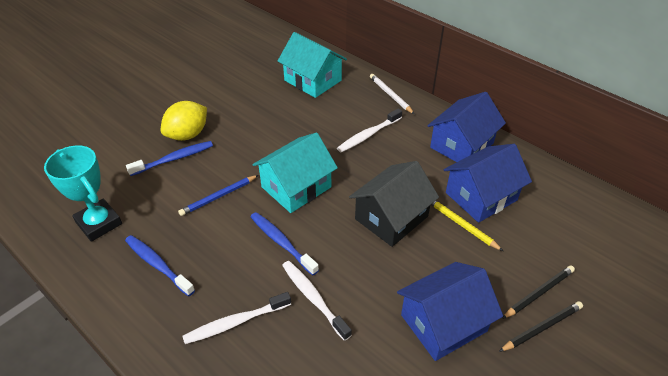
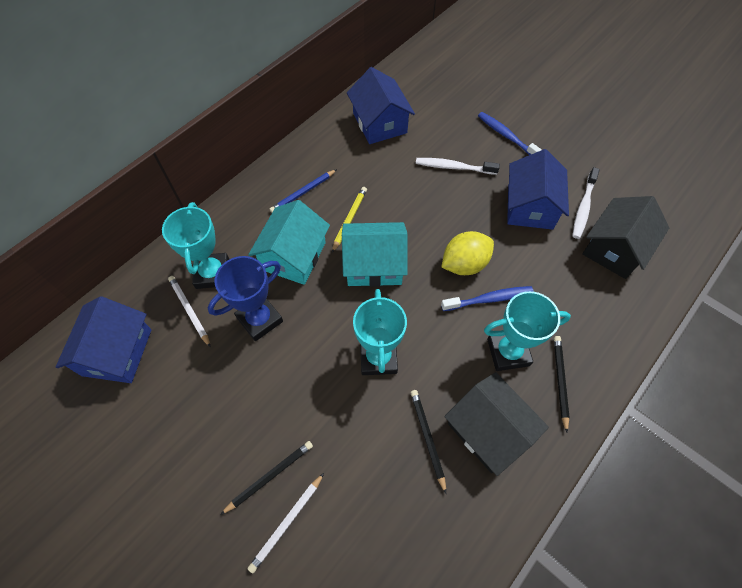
black house: [349,161,439,247] = 1 -> [444,372,549,476] [582,196,669,279] = 2
black pencil: [499,301,583,352] [502,265,575,319] = 2 -> [220,441,313,515] [410,390,446,494] [554,336,570,433] = 3
blue toothbrush: [125,235,195,296] [126,141,213,176] [250,212,319,275] = 3 -> [441,286,534,311] [478,112,542,155] = 2
blue trophy: none = 0 -> [208,256,283,341] = 1
turquoise trophy: [44,145,122,242] = 1 -> [162,202,229,289] [353,289,407,375] [484,291,571,371] = 3
white pencil: [370,74,414,114] = 1 -> [168,276,211,348] [247,473,324,573] = 2
white toothbrush: [182,292,291,344] [282,261,352,341] [337,108,402,152] = 3 -> [416,158,500,175] [573,167,600,239] = 2

